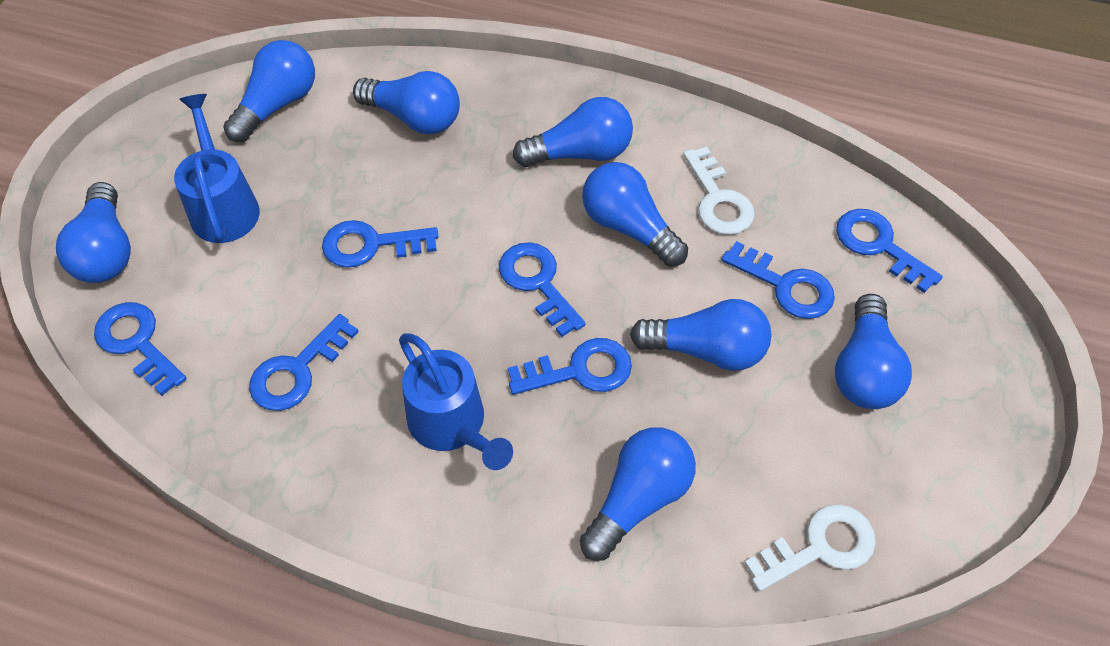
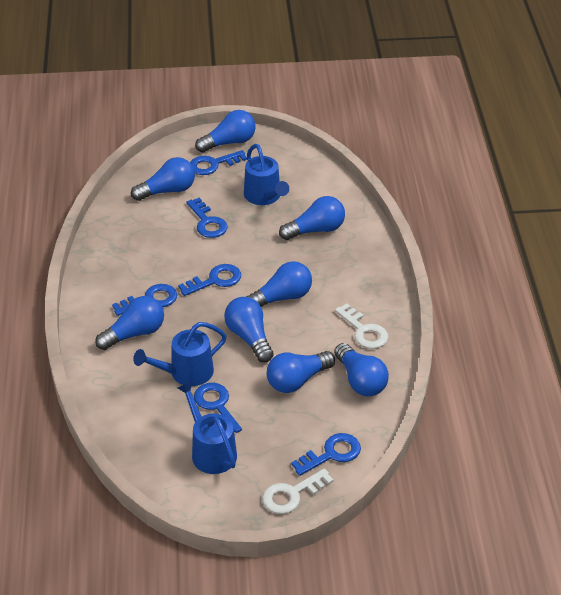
blue key: [94,302,187,395] [249,314,359,411] [322,220,439,268] [499,242,586,337] [508,338,632,395] [721,241,835,319] [836,209,943,293] = 7 -> [112,284,177,316] [178,264,241,296] [186,198,228,238] [190,150,247,175] [194,383,242,433] [291,433,361,476] = 6
blue watering can: [174,94,260,243] [399,333,513,470] = 2 -> [133,322,227,386] [178,381,237,474] [244,144,289,205] = 3

